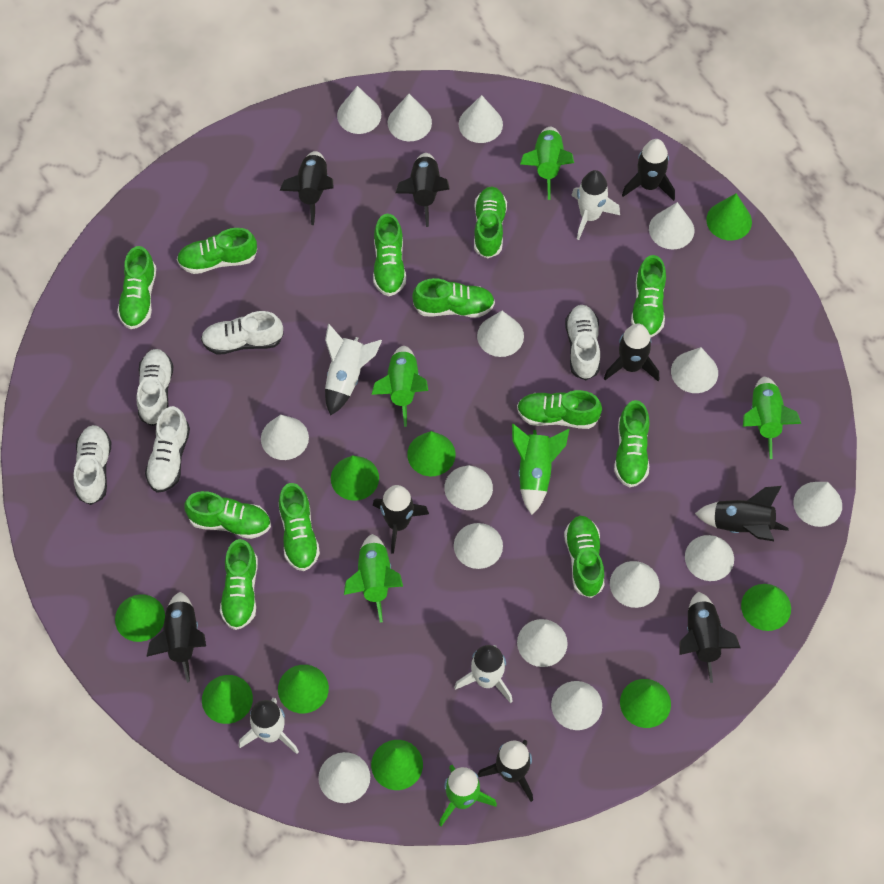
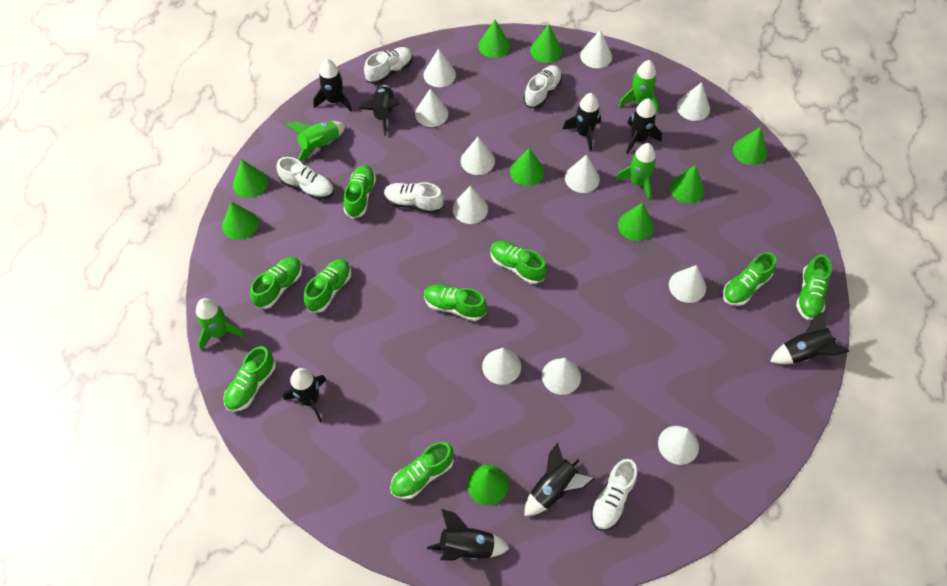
black rocket: [146,592,206,683] [280,151,333,225] [373,485,429,554] [395,153,449,227] [478,740,533,802] [604,324,659,381] [622,139,675,201] [679,592,741,683] [695,486,789,541] = 9 -> [283,368,327,422] [313,59,352,112] [359,85,399,136] [427,509,510,561] [524,443,595,516] [563,93,601,151] [626,98,662,154] [770,310,849,364] = 8
green rocket: [344,534,403,623] [371,346,428,427] [439,765,497,826] [512,424,569,515] [520,127,574,200] [743,377,801,459] = 6 -> [196,298,245,351] [285,121,345,162] [615,143,656,200] [619,60,658,114] = 4
green shoe: [117,246,156,329] [177,228,257,274] [184,491,271,539] [220,539,258,630] [279,483,320,571] [373,214,406,296] [412,278,495,318] [474,187,507,259] [517,390,602,429] [564,516,605,598] [614,400,650,487] [631,255,666,337] = 12 -> [223,346,276,412] [250,257,302,309] [304,259,351,313] [343,165,376,219] [390,442,454,499] [424,285,487,321] [490,241,547,284] [723,252,776,306] [796,254,832,320] = 9
white cone: [261,415,309,460] [318,752,370,803] [337,86,381,134] [388,94,432,141] [444,465,493,510] [454,523,503,569] [459,95,503,143] [477,311,524,357] [517,619,568,667] [551,681,602,730] [610,561,659,608] [649,202,694,249] [671,347,718,393] [685,535,734,581] [793,482,842,527] = 15 -> [415,89,448,127] [423,49,456,87] [453,186,488,224] [461,137,495,175] [482,348,521,385] [542,358,581,395] [565,154,600,193] [580,30,612,68] [658,426,699,465] [669,265,706,303] [677,82,710,121] = 11
white rocket: [239,698,299,754] [325,324,382,416] [454,645,513,703] [571,170,620,240] = 4 -> none = 0

